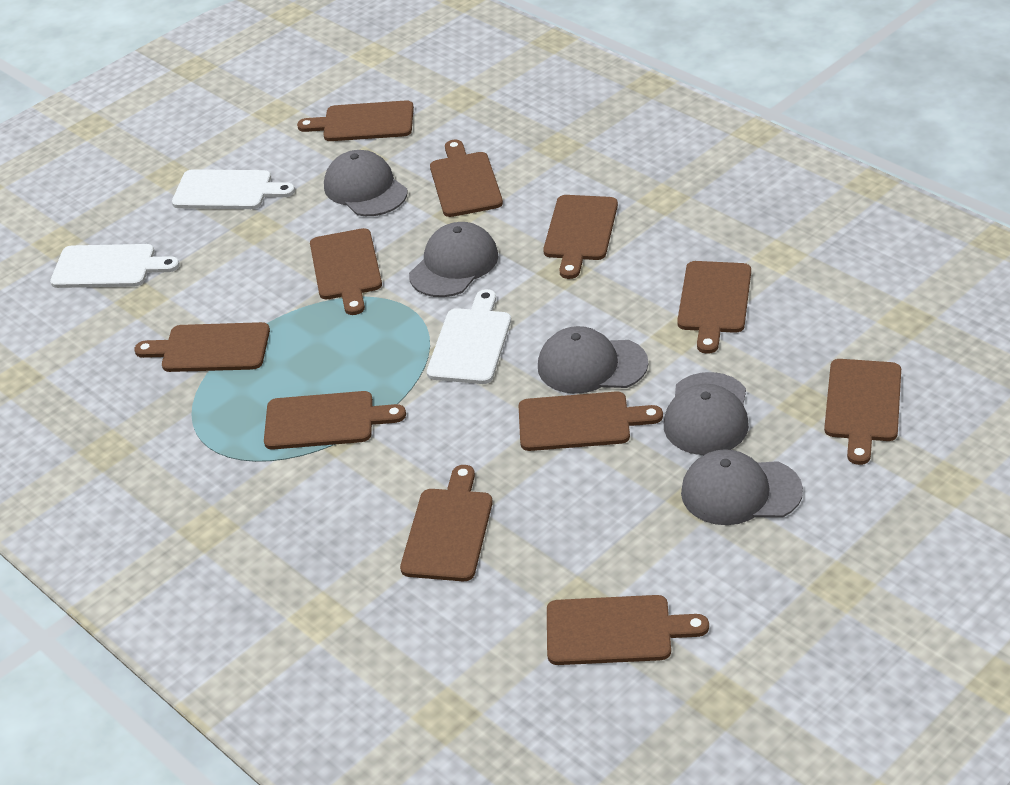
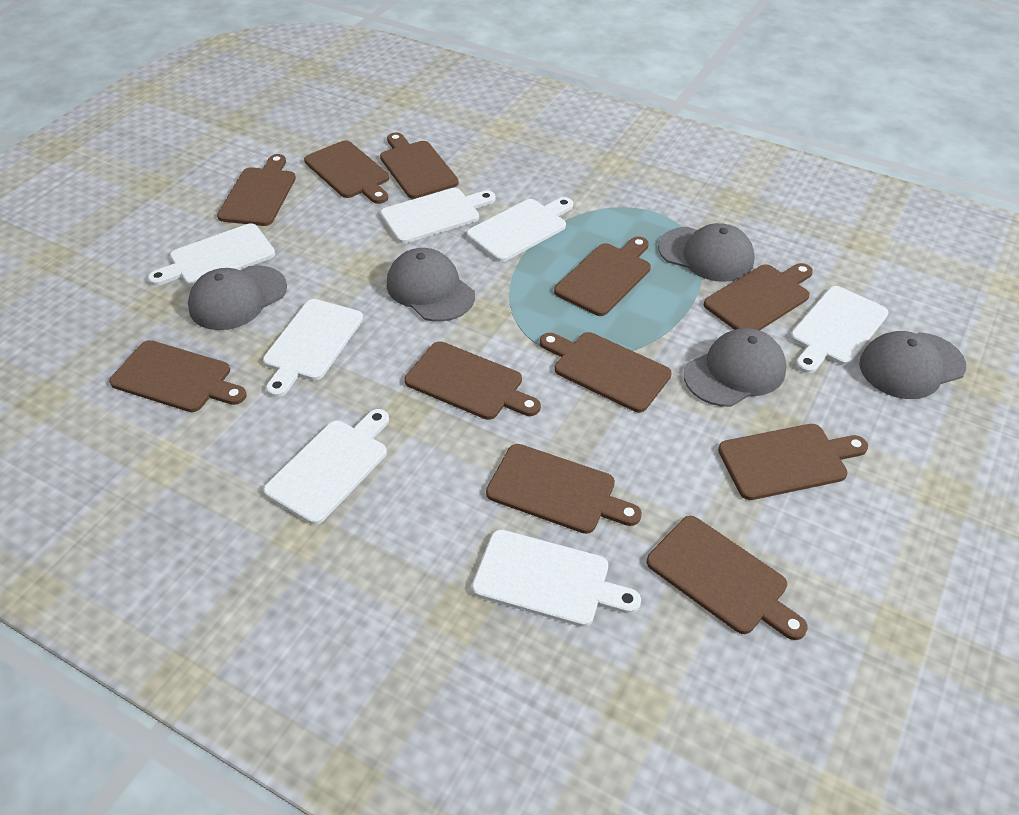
white cutting board: [50,244,180,288] [172,169,295,209] [427,289,511,384] = 3 -> [148,223,275,287] [263,299,363,397] [264,409,389,525] [380,188,496,244] [467,197,573,262] [472,530,641,627] [790,286,889,373] = 7

